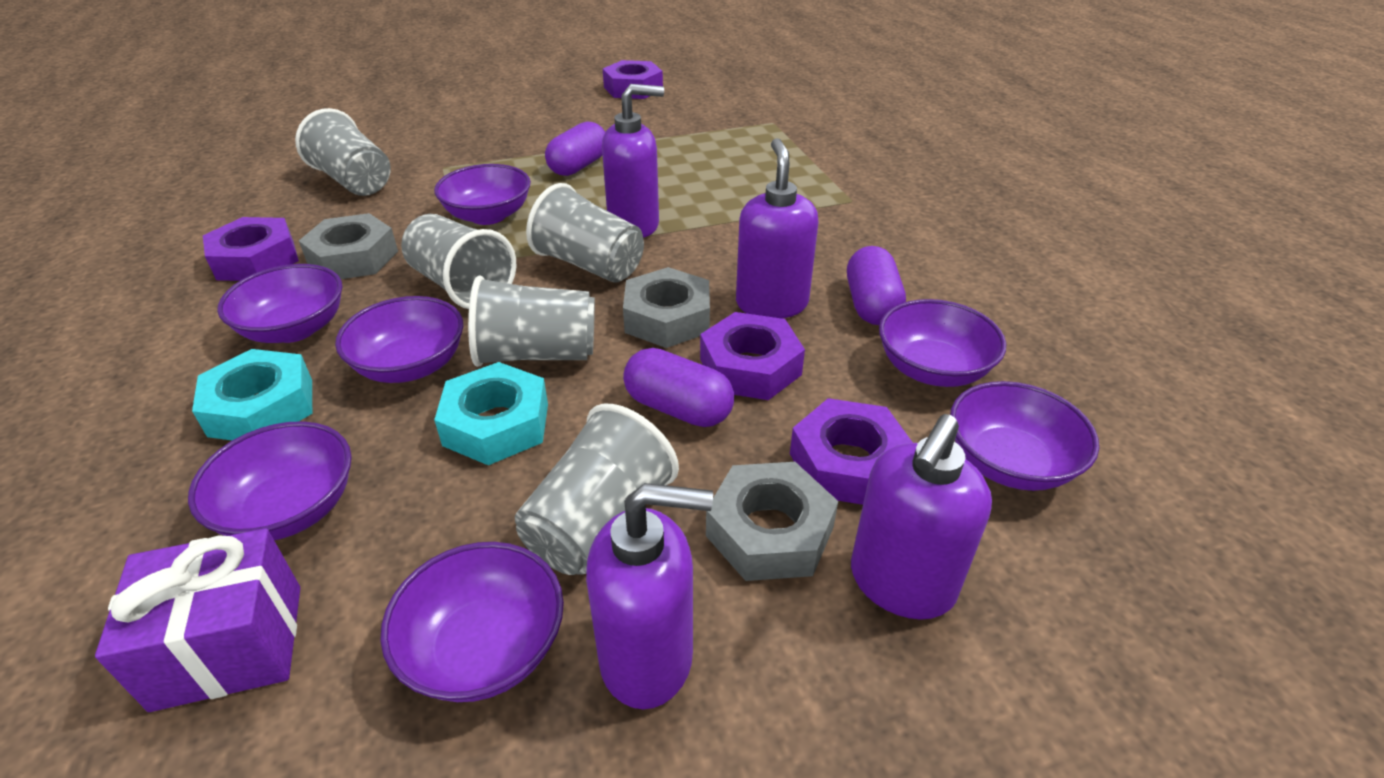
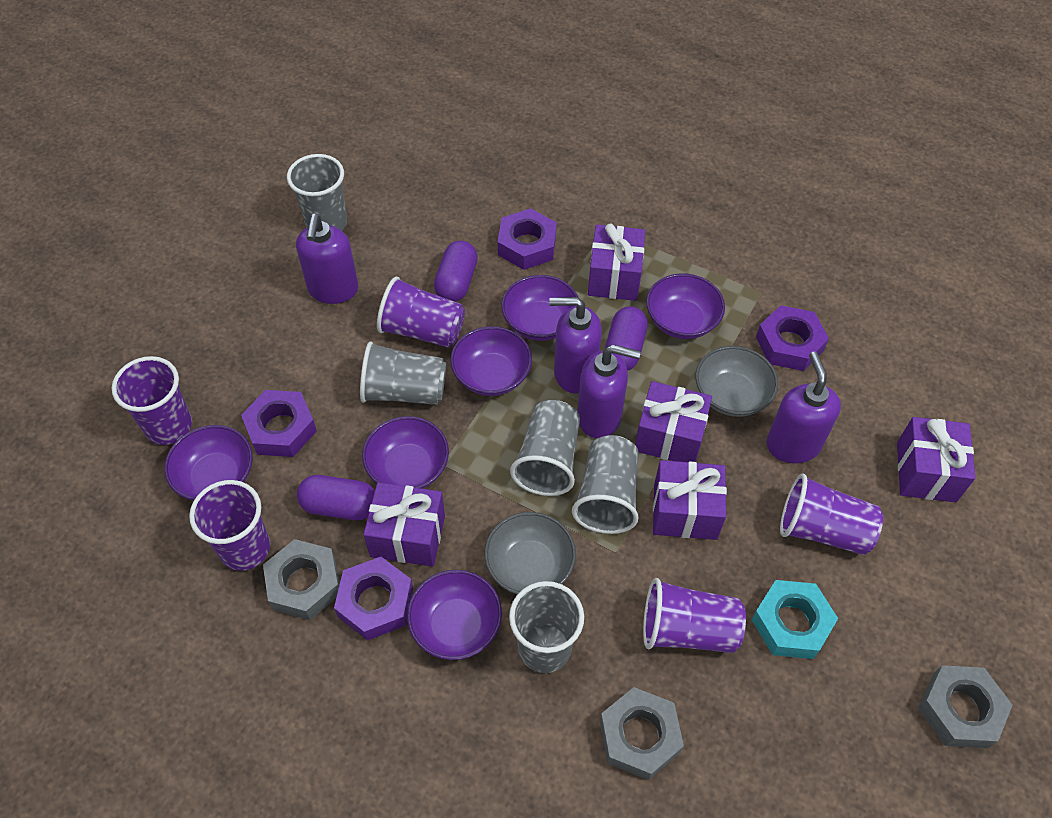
grey bowl: none = 0 -> [485,512,576,594] [696,346,778,417] = 2
purple bowl: [188,421,352,540] [217,264,342,343] [335,296,463,383] [380,542,564,702] [434,164,531,225] [879,299,1006,387] [950,381,1099,491] = 7 -> [164,425,253,501] [362,416,449,489] [407,570,502,660] [450,326,532,396] [502,275,578,341] [646,273,725,339] = 6
purple cup: none = 0 -> [112,356,192,445] [189,480,270,571] [377,277,465,348] [643,578,746,653] [780,474,883,555] = 5
purple gift: [95,528,300,712] = 1 -> [363,482,445,567] [588,224,645,301] [635,381,712,462] [653,460,727,540] [897,417,976,502] = 5
turquoise nut: [192,349,312,440] [434,362,548,465] = 2 -> [752,580,838,659] = 1

